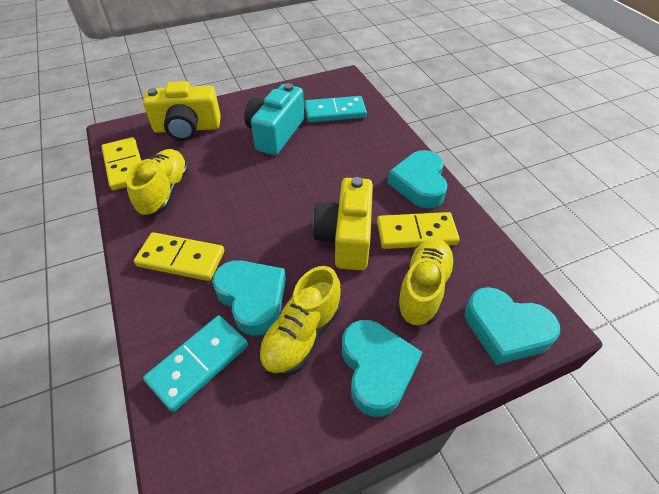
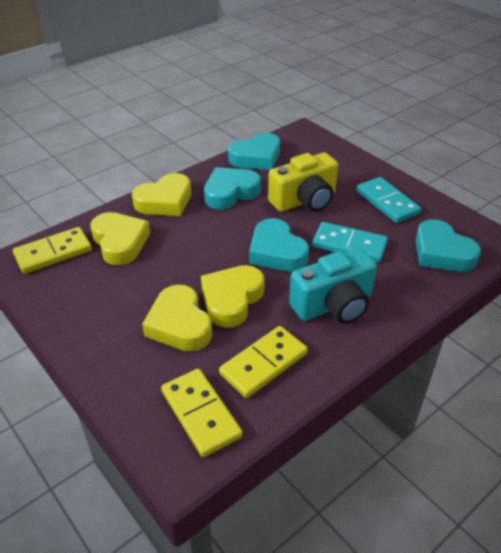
yellow camera: [143,81,221,141] [313,177,373,270] = 2 -> [268,153,338,212] = 1
yellow heart: none = 0 -> [90,212,150,265] [132,173,191,216] [142,285,212,351] [201,265,265,328] = 4
yellow shoe: [126,149,189,217] [258,266,341,377] [396,238,456,326] = 3 -> none = 0

